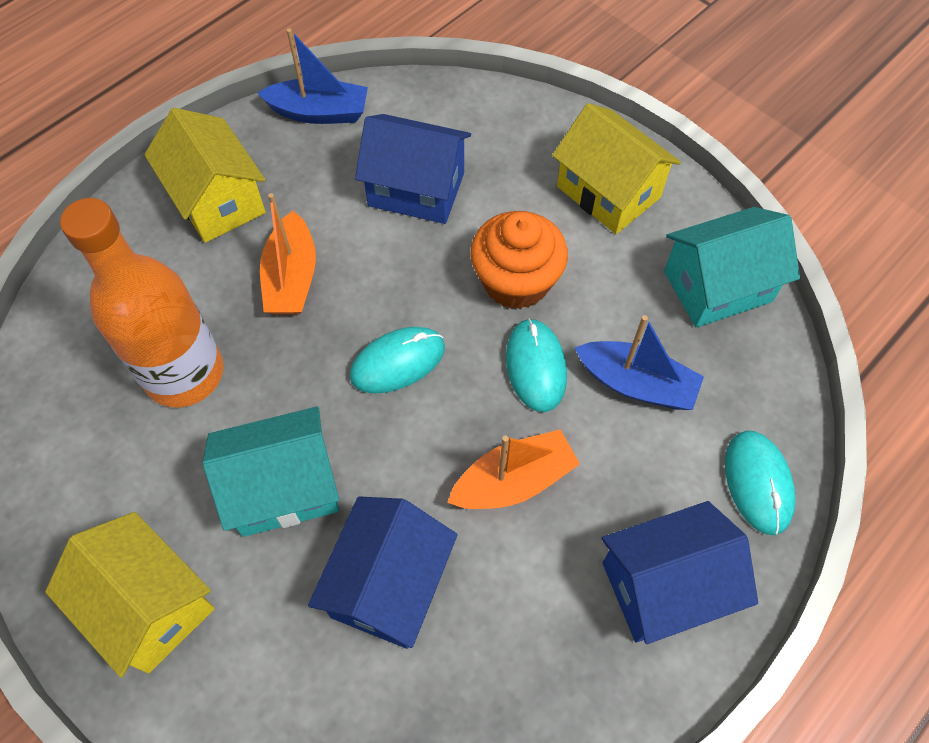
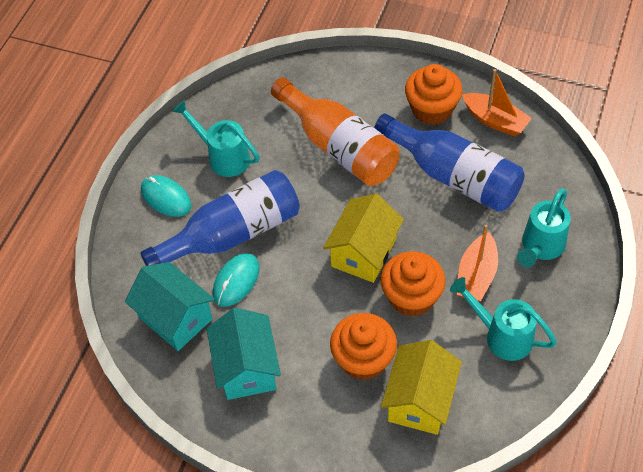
blue boat: [258,28,368,124] [575,315,704,410] = 2 -> none = 0
blue bottle: none = 0 -> [140,170,300,266] [374,114,524,212] = 2
blue house: [308,496,458,649] [355,114,471,224] [602,501,758,644] = 3 -> none = 0
orange cupcake: [470,211,568,309] = 1 -> [330,313,397,380] [381,251,446,317] [405,64,463,125] = 3
turquoise mouse: [350,327,445,394] [506,318,567,412] [725,431,796,535] = 3 -> [141,175,191,217] [213,253,260,307] = 2
turquoise watering can: none = 0 -> [172,100,260,177] [450,277,557,361] [517,188,571,267] = 3
yellow house: [45,512,215,677] [144,108,266,243] [552,103,681,234] = 3 -> [323,193,404,283] [381,340,462,435] = 2

